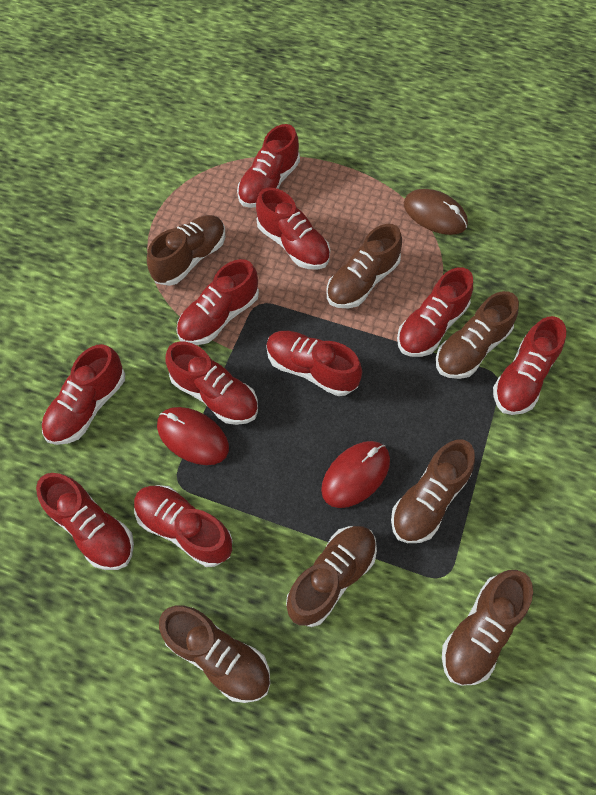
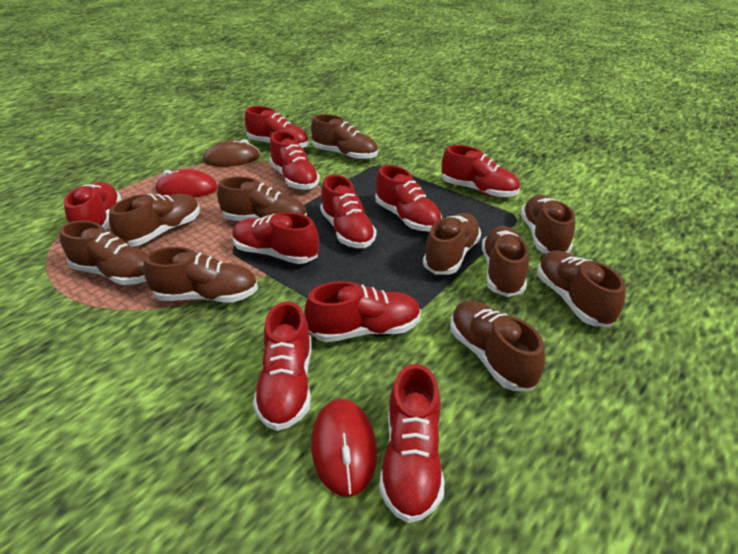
brown shoe: [147,215,225,286] [159,606,270,703] [286,526,377,627] [327,224,402,308] [391,439,475,543] [436,291,519,379] [442,570,533,686] = 7 -> [59,221,147,285] [109,194,200,247] [143,247,258,302] [217,177,307,221] [311,114,378,160] [423,213,481,275] [450,300,545,391] [482,226,529,297] [521,195,575,254] [537,250,625,327] = 10

